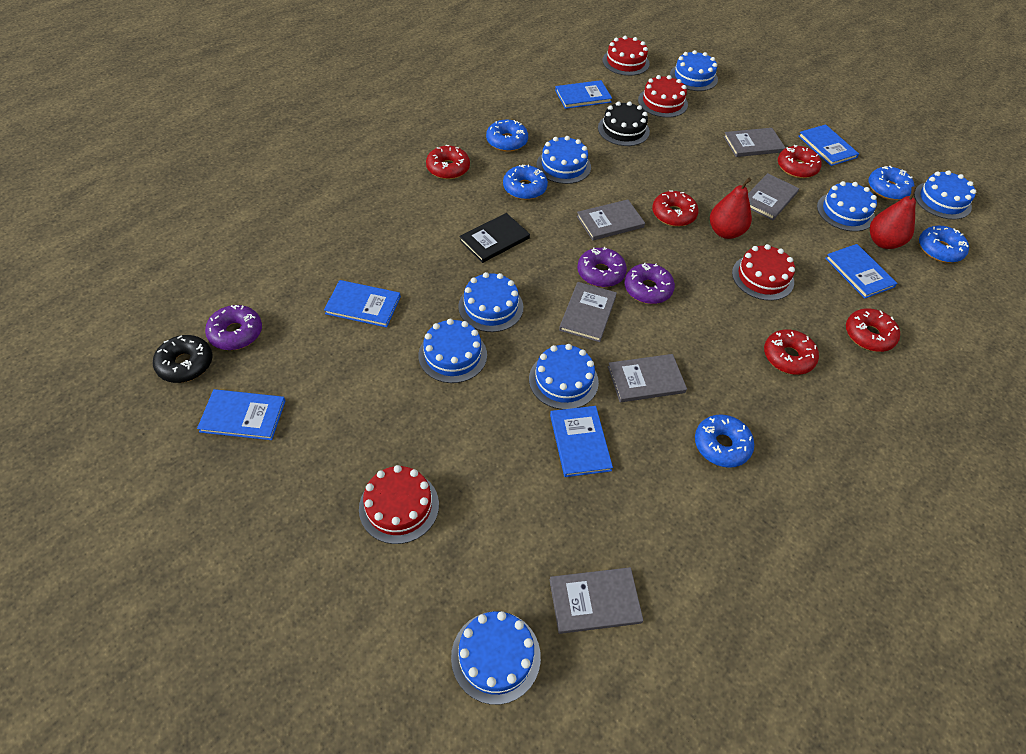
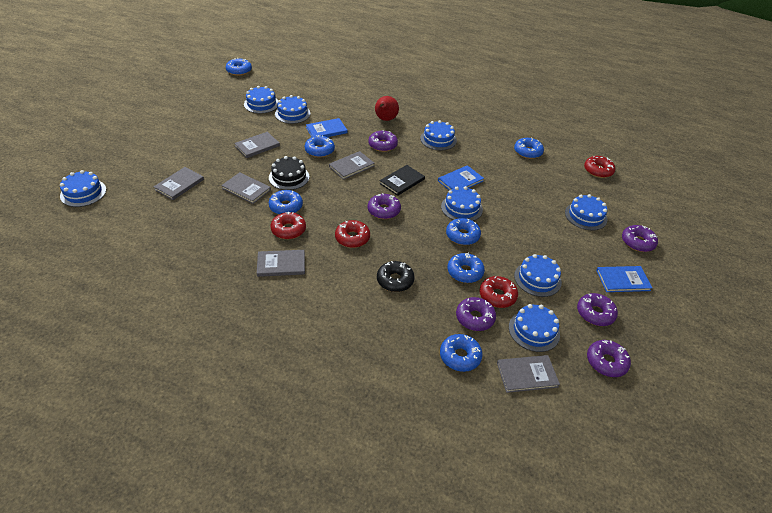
blue book: [197,389,285,440] [324,280,401,328] [550,406,613,477] [555,80,612,109] [798,124,859,166] [825,244,897,299] = 6 -> [306,118,347,137] [438,165,484,190] [596,266,652,292] = 3
blue donut: [486,119,528,152] [503,164,548,200] [695,414,754,468] [868,166,914,200] [919,226,969,263] = 5 -> [226,58,252,76] [269,190,303,214] [305,135,335,157] [440,334,483,372] [446,218,481,245] [447,253,485,283] [514,138,544,159] = 7
purple donut: [205,305,262,350] [577,247,627,287] [624,262,675,304] = 3 -> [368,130,398,152] [368,193,401,219] [456,297,496,331] [577,293,618,326] [587,340,631,377] [622,225,658,252] = 6
red cake: [359,465,439,544] [602,36,650,76] [638,75,688,118] [732,244,795,301] = 4 -> none = 0
red donut: [426,145,470,179] [652,190,698,227] [764,329,819,375] [778,145,822,178] [846,308,900,352] = 5 -> [270,212,306,239] [335,220,370,248] [479,276,518,308] [584,156,615,178] = 4
red pear: [710,177,752,239] [870,186,916,249] = 2 -> [375,96,399,121] = 1

